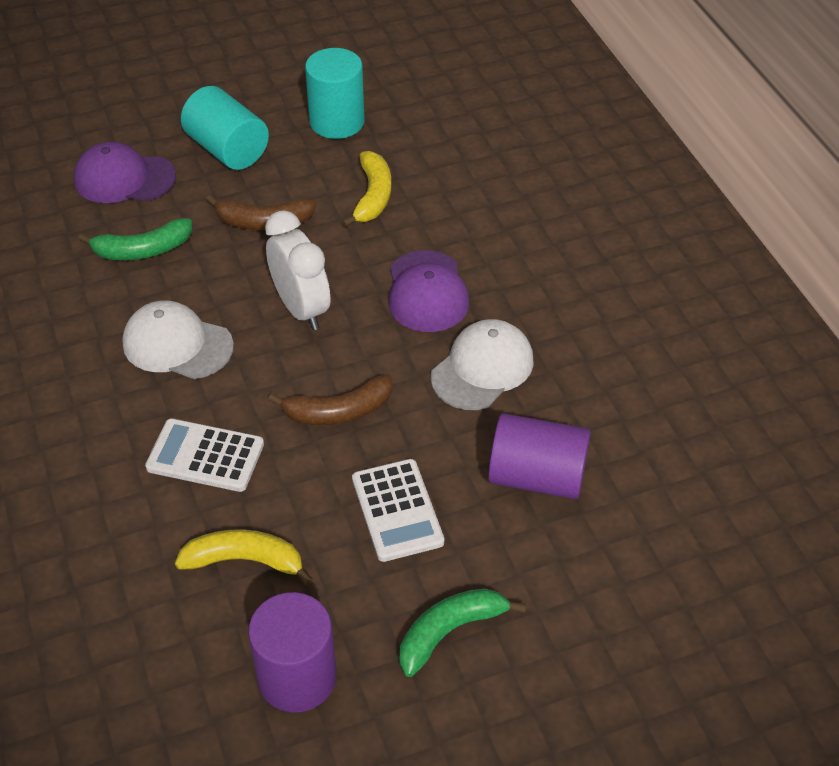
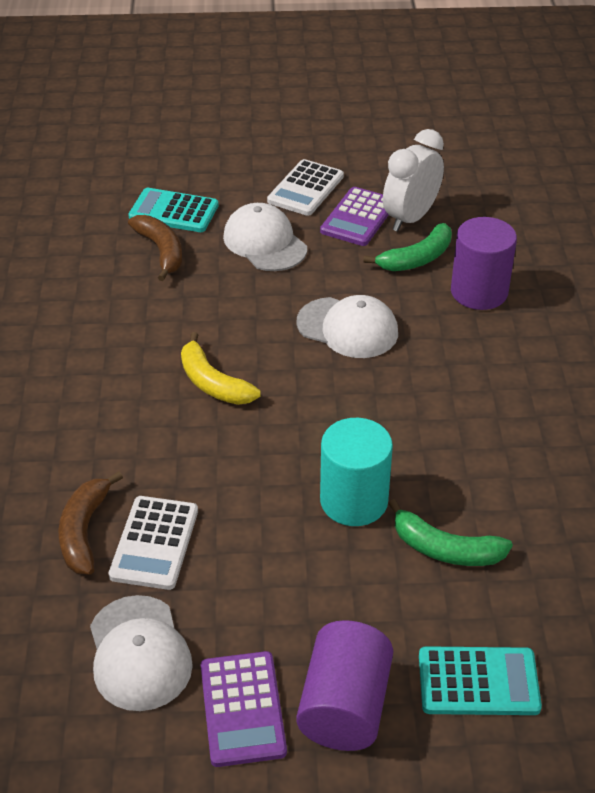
purple calculator: none = 0 -> [201,651,287,767] [320,187,389,246] = 2
purple cap: [74,142,176,203] [389,250,469,332] = 2 -> none = 0
turquoise calculator: none = 0 -> [128,188,219,232] [419,646,542,715] = 2
turquoise cylinder: [181,86,269,170] [305,48,365,139] = 2 -> [320,418,393,526] = 1
white cap: [122,300,234,379] [431,319,533,410] = 2 -> [90,595,193,711] [223,203,307,271] [296,295,398,358] = 3
yellow banana: [175,529,313,586] [342,151,391,227] = 2 -> [181,332,261,405] = 1

